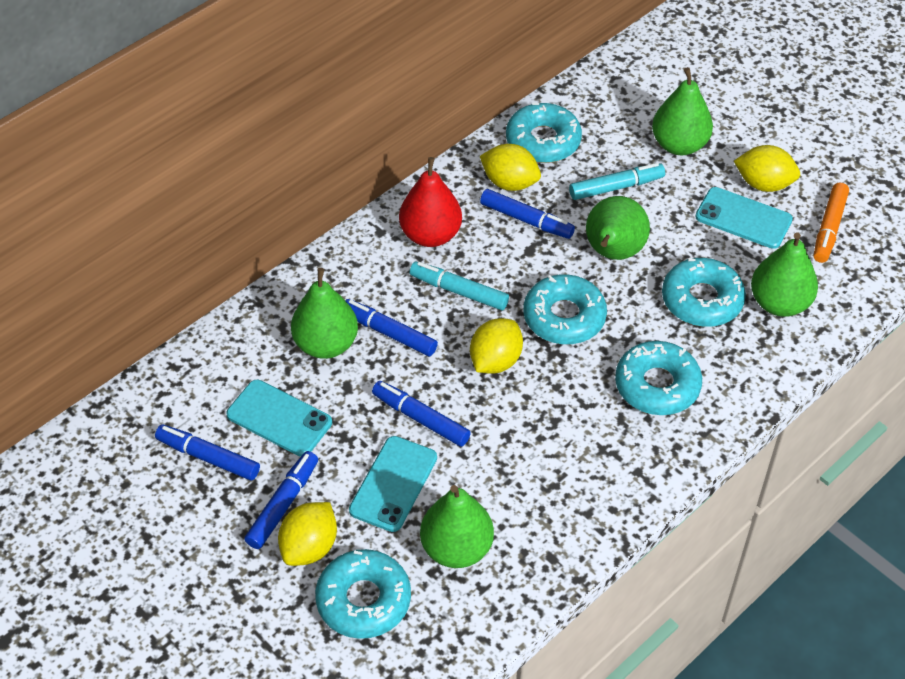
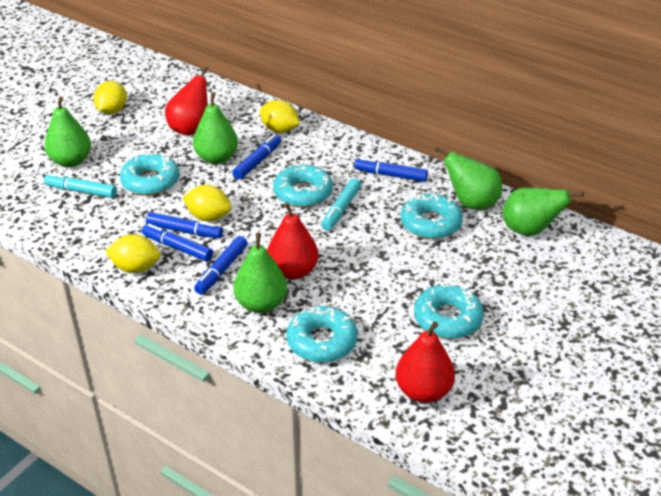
orange marker: [814,183,849,263] = 1 -> none = 0
red pear: [399,157,462,247] = 1 -> [165,66,209,136] [267,202,319,280] [395,321,455,403] = 3
turquoise phone: [226,380,332,457] [349,436,437,532] [695,187,793,249] = 3 -> none = 0

